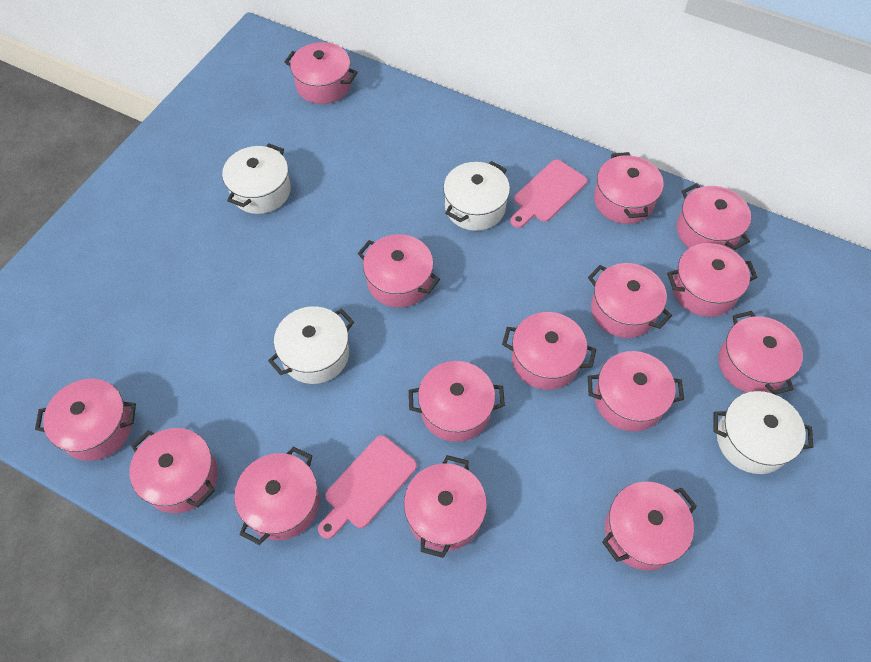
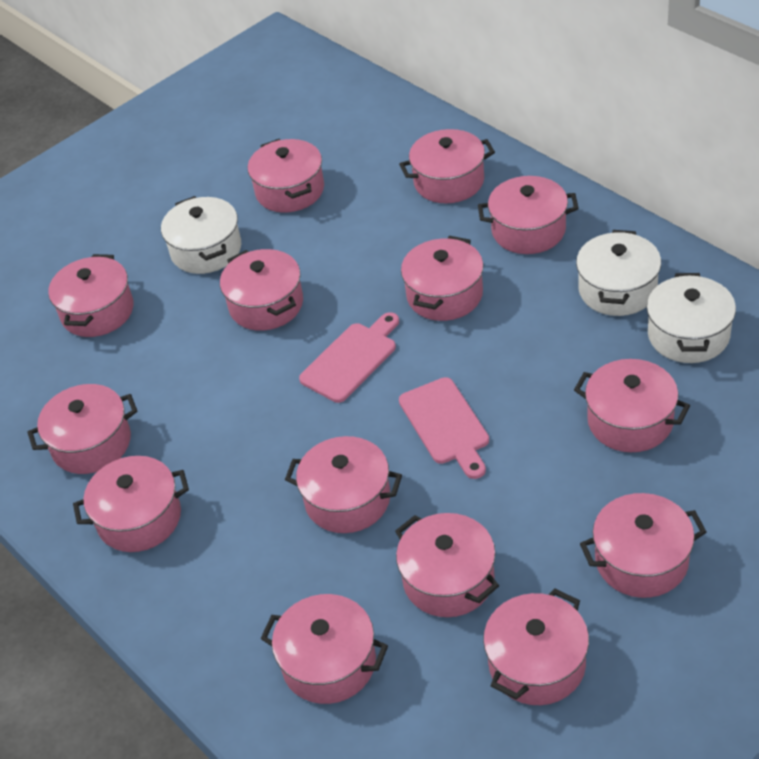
pink pot: [35,379,136,461] [130,428,218,513] [234,446,319,545] [284,42,358,104] [357,234,440,308] [404,455,487,558] [409,361,505,442] [502,312,596,390] [588,263,672,338] [588,351,684,431] [594,152,664,224] [602,481,697,571] [667,243,758,317] [677,183,751,250] [718,311,803,395] = 15 -> [27,384,137,474] [48,254,134,337] [73,456,189,552] [220,249,303,331] [248,139,324,213] [260,594,388,704] [285,436,402,533] [395,513,499,617] [399,129,495,203] [401,236,484,321] [478,176,579,254] [483,589,589,705] [574,359,690,452] [580,493,706,598] = 14
white pot: [222,143,291,214] [268,306,354,384] [443,161,510,231] [713,391,814,474] = 4 -> [161,196,241,274] [576,230,661,316] [647,273,736,363] = 3

